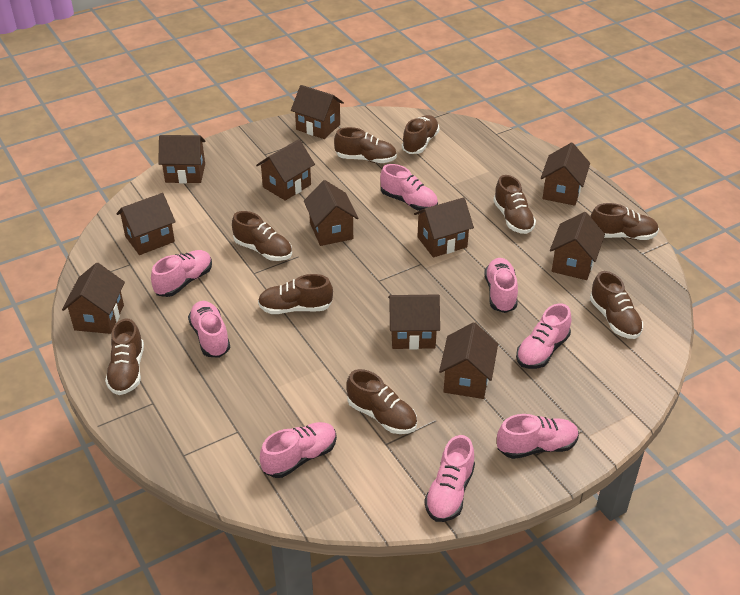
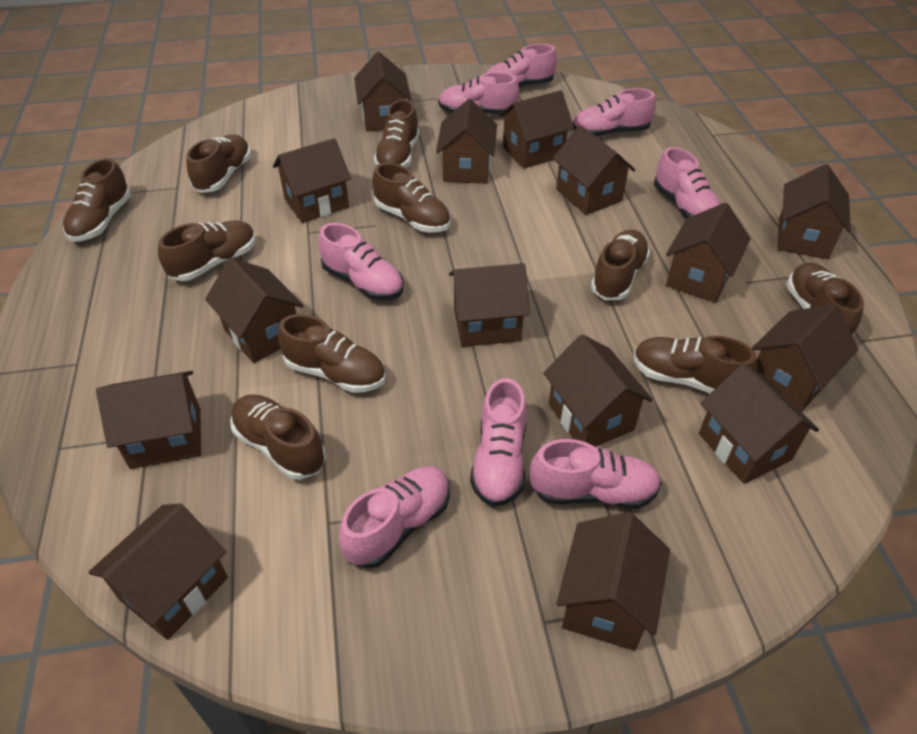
brown house: [62,263,125,334] [116,193,176,255] [158,135,206,183] [256,139,315,201] [291,85,344,139] [304,180,358,246] [388,294,440,349] [414,197,474,257] [439,322,498,399] [541,143,590,206] [550,212,605,280] = 11 -> [89,504,228,640] [96,371,201,469] [205,258,304,363] [273,138,351,223] [354,52,411,131] [436,99,497,184] [449,263,530,347] [499,90,574,169] [543,334,653,447] [553,125,635,215] [556,512,670,651] [666,203,751,303] [699,363,819,484] [752,304,858,412] [777,164,851,259] = 15
brown shoe: [105,318,144,395] [232,211,292,261] [258,274,333,314] [334,127,397,163] [347,369,417,434] [402,115,439,154] [493,175,536,234] [590,203,659,240] [590,271,643,339] = 9 -> [63,158,131,242] [158,220,256,281] [186,135,251,193] [230,394,326,480] [278,314,386,393] [372,163,450,233] [374,99,419,167] [591,230,650,300] [634,336,757,393] [786,262,864,336] = 10

